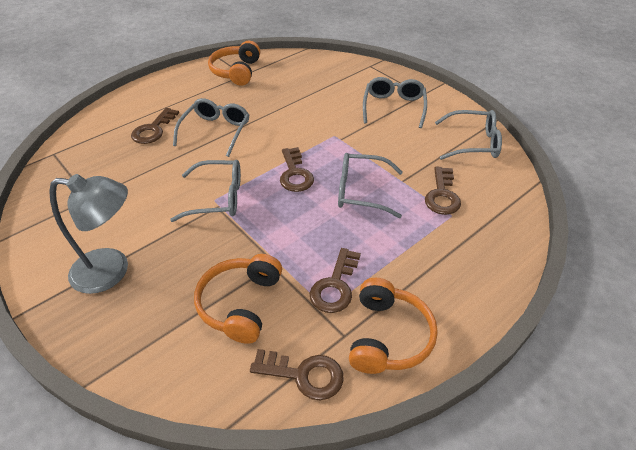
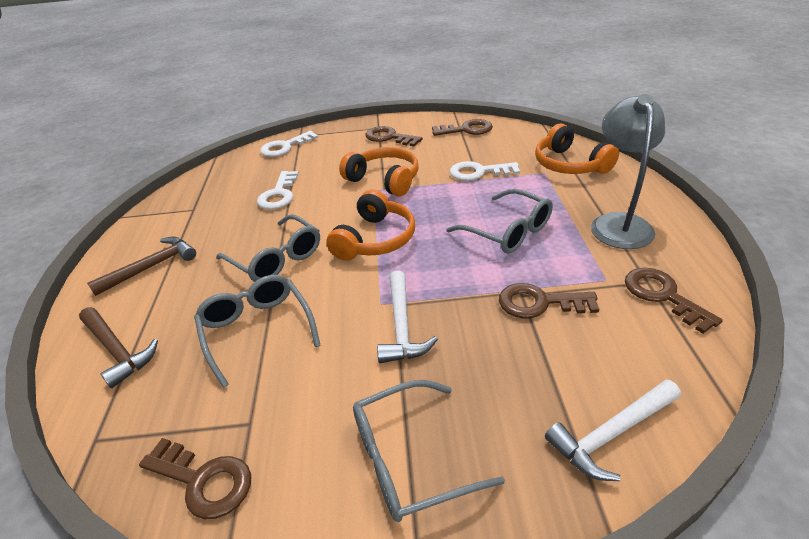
brown hammer: none = 0 -> [79,307,158,388] [87,237,196,296] = 2
grey glasses: [170,160,241,222] [173,98,249,157] [338,153,403,218] [363,77,427,128] [435,110,502,160] = 5 -> [194,275,321,388] [216,214,320,282] [353,380,505,522] [447,189,553,254] = 4
white hammer: none = 0 -> [377,271,438,363] [545,379,681,481] = 2
white key: none = 0 -> [257,171,299,210] [260,131,319,157] [450,161,520,181] = 3

